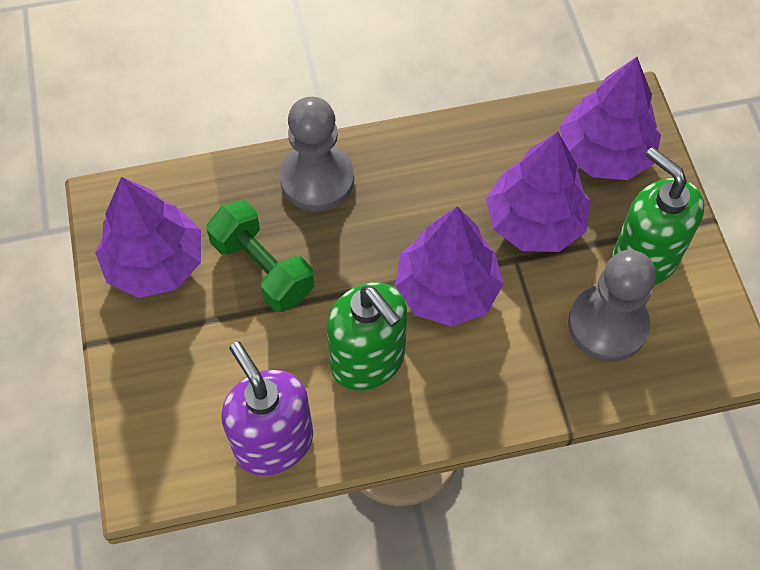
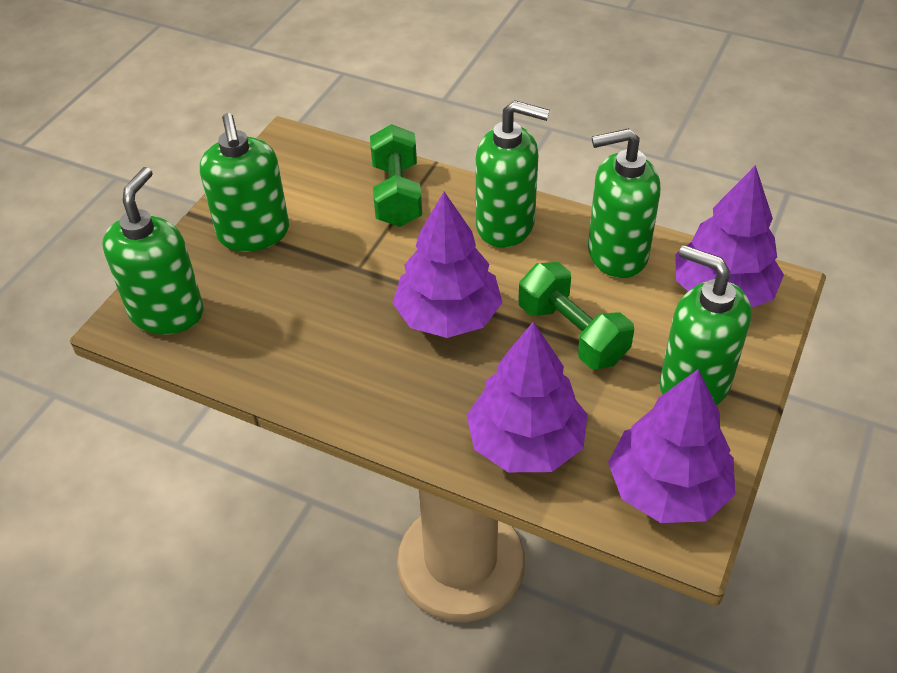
green dumbbell: [206,200,314,312] = 1 -> [370,124,422,227] [518,262,634,369] = 2
green soap dispenser: [327,282,407,391] [611,147,704,285] = 2 -> [103,167,204,335] [200,113,289,252] [475,100,550,248] [588,128,660,278] [660,245,751,406] = 5
grey pawn: [280,97,354,212] [568,250,656,362] = 2 -> none = 0
purple soap dispenser: [221,341,313,475] = 1 -> none = 0

